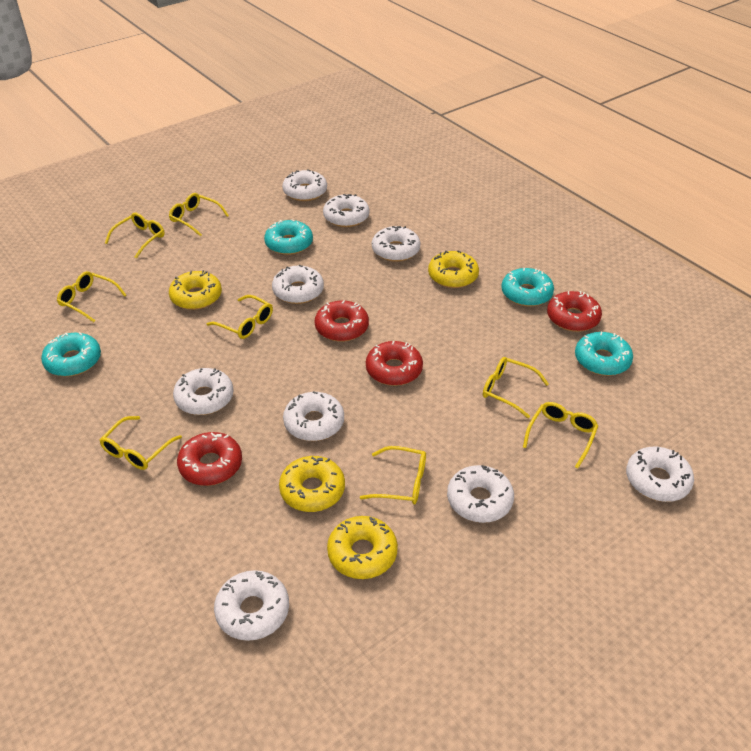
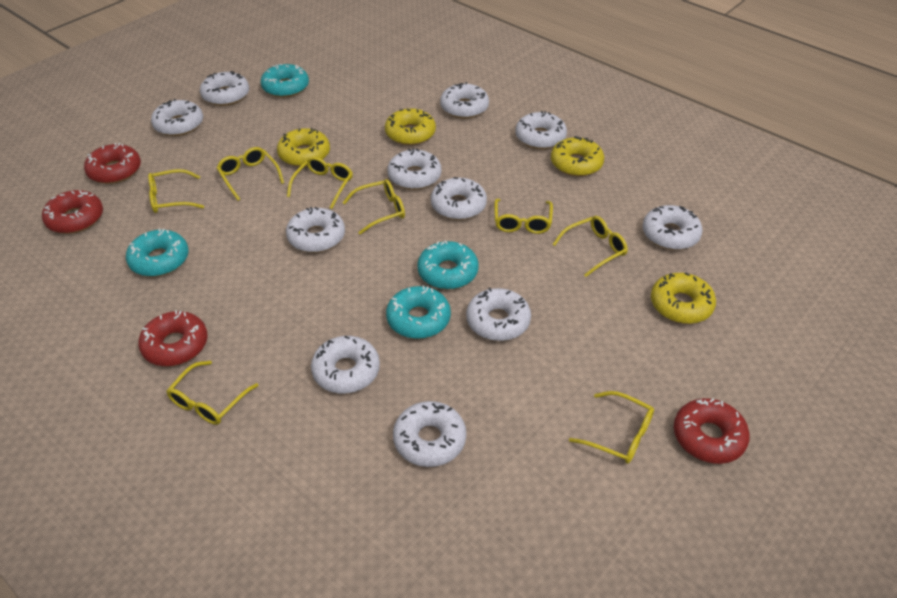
white donut: [173,368,234,415] [214,570,289,641] [272,265,324,304] [282,170,327,201] [283,391,344,441] [323,194,370,227] [372,226,420,262] [447,465,514,523] [626,447,694,502] = 9 -> [151,99,203,136] [200,71,249,106] [286,207,345,253] [311,336,380,394] [387,148,441,190] [393,401,466,467] [431,177,487,220] [440,82,489,119] [466,288,531,341] [516,111,567,149] [643,205,702,250] = 11

